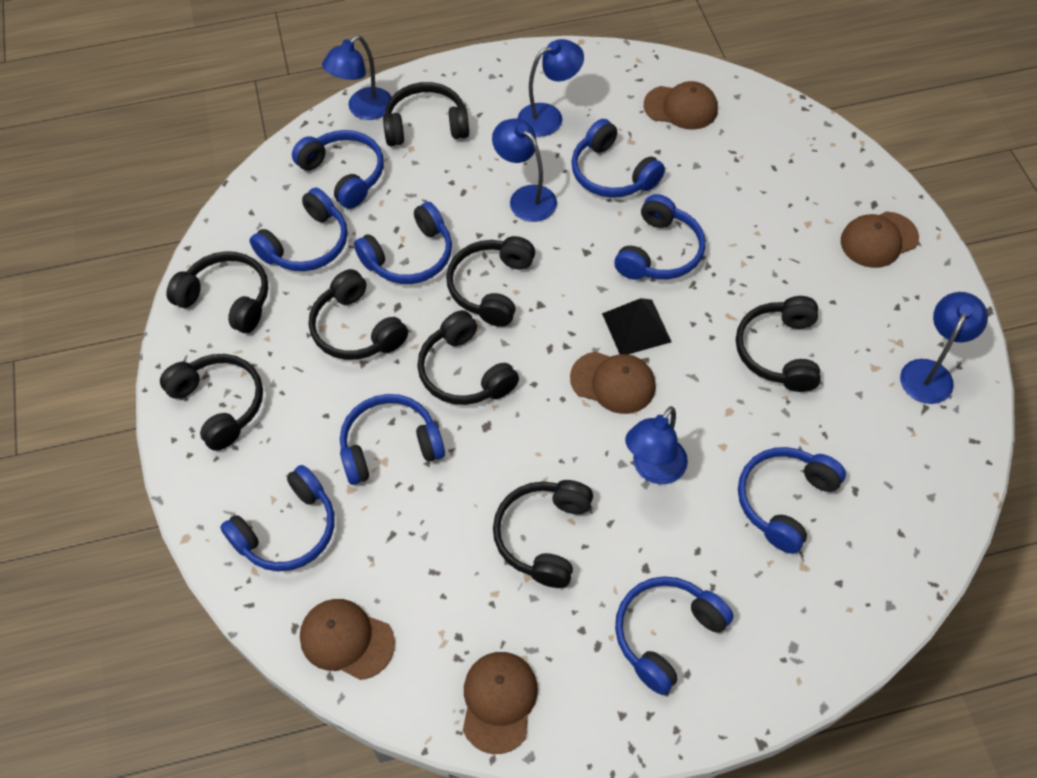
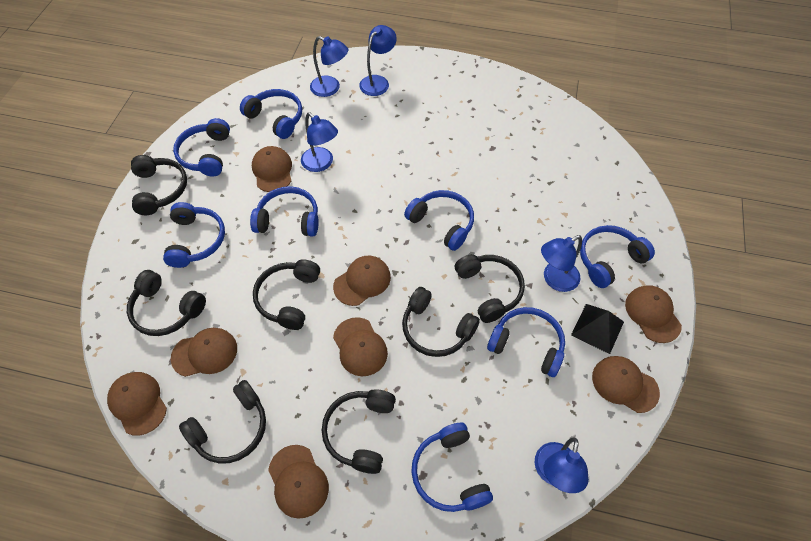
black headphones: [160,354,263,451] [166,251,268,333] [309,269,408,360] [383,82,469,146] [417,310,519,405] [446,236,535,327] [493,480,593,588] [736,296,821,392] = 8 -> [127,270,206,336] [131,155,187,215] [179,380,266,464] [253,259,320,330] [322,389,396,474] [402,287,480,357] [455,254,525,323] = 7
blue headphones: [220,465,334,571] [250,188,348,271] [292,130,384,209] [340,394,445,485] [354,202,452,284] [571,119,665,198] [614,194,705,280] [615,576,734,695] [738,447,846,554] = 9 -> [163,202,225,268] [173,118,230,177] [240,89,302,139] [250,186,319,237] [404,190,474,251] [411,423,493,512] [487,307,565,377] [580,225,655,288] = 8
brown cap: [300,599,395,680] [463,652,538,754] [570,351,656,414] [644,81,718,130] [841,211,919,268] = 5 -> [107,372,167,436] [171,328,237,377] [252,146,292,192] [268,445,329,519] [333,256,391,306] [333,317,388,376] [592,356,660,413] [625,285,682,343] = 8

